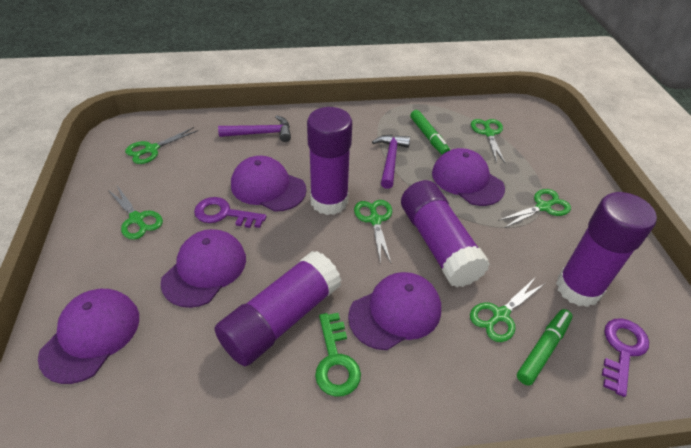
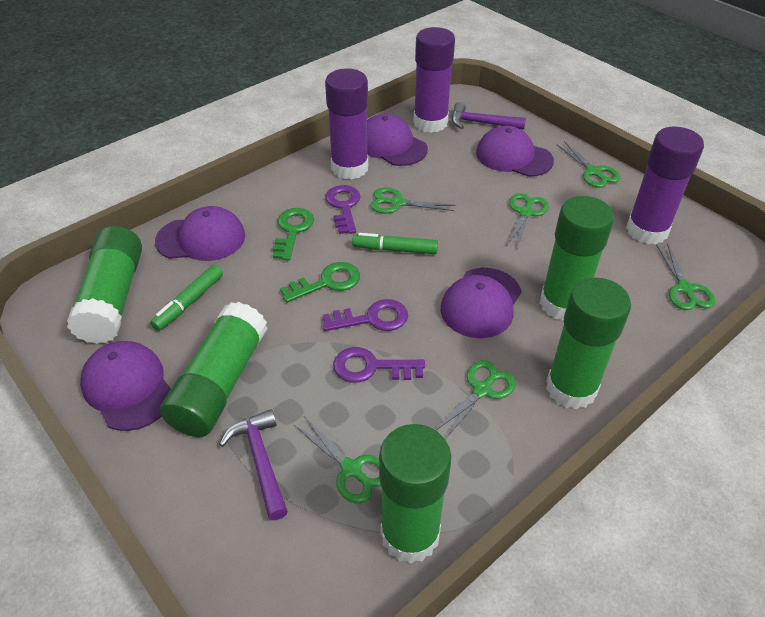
green glue stick: none = 0 -> [67,226,142,344] [160,302,267,437] [379,424,451,564] [540,196,614,321] [546,278,631,410] = 5
green key: [315,313,361,397] = 1 -> [272,208,314,260] [280,262,360,303] = 2
purple glue stick: [215,251,341,366] [307,107,352,215] [401,180,490,287] [556,192,657,307] = 4 -> [325,68,368,180] [413,27,455,133] [626,127,704,244] = 3
purple key: [194,197,267,228] [602,318,649,397] = 2 -> [323,299,408,331] [325,185,361,234] [333,347,425,383] = 3

